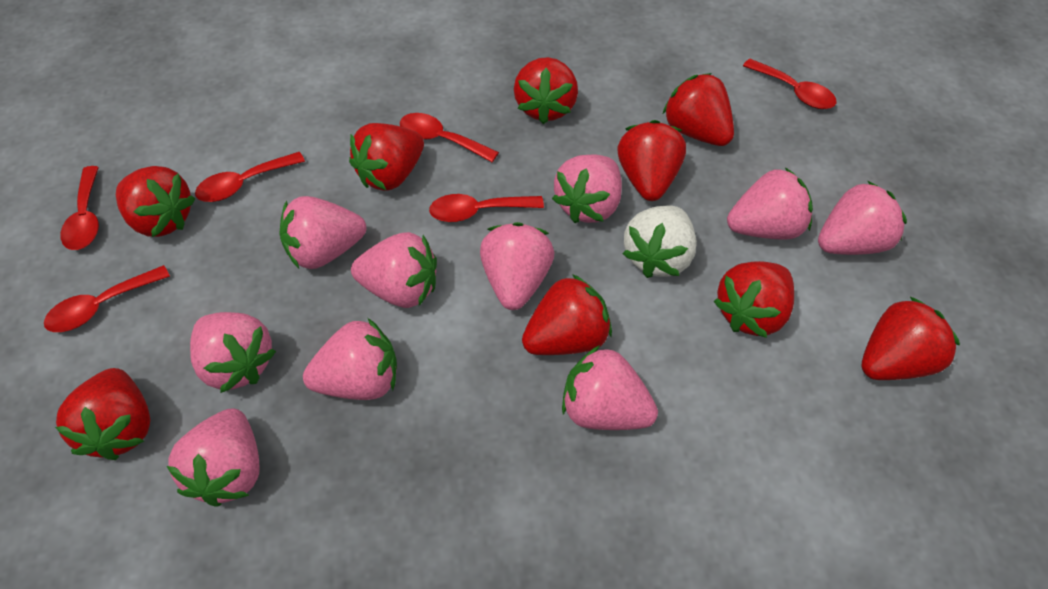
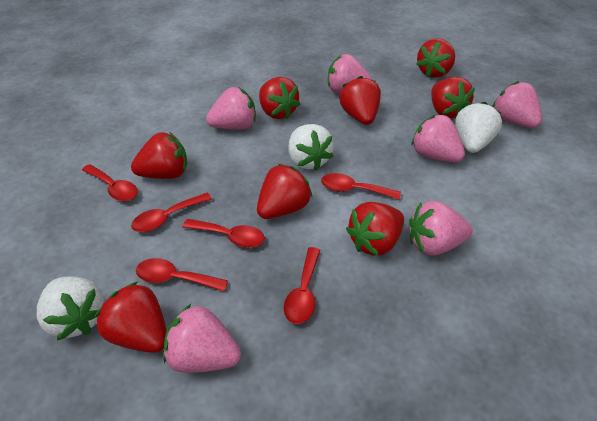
pink strawberry: [167,408,260,507] [190,312,276,393] [280,196,366,269] [303,318,397,400] [351,232,437,308] [480,222,554,310] [552,155,622,223] [562,345,658,430] [727,167,813,240] [818,181,907,255] = 10 -> [163,304,241,373] [206,87,256,130] [328,54,372,94] [409,201,473,256] [411,114,465,162] [492,81,542,128] = 6
red strawberry: [55,368,150,460] [116,166,195,237] [349,123,424,191] [514,57,578,124] [522,274,612,355] [618,120,686,201] [663,73,734,146] [714,261,794,338] [862,297,960,380] = 9 -> [95,282,167,353] [131,132,187,179] [257,164,312,219] [259,77,300,119] [340,76,381,125] [346,202,404,256] [416,38,455,78] [431,77,475,118] = 8
white strawberry: [623,206,697,278] = 1 -> [37,276,104,341] [288,124,334,171] [455,102,502,153] = 3

